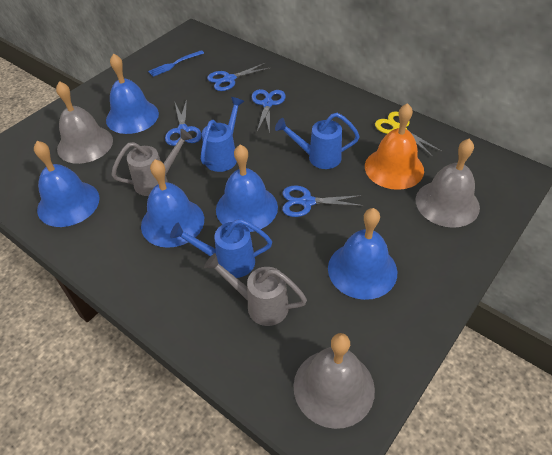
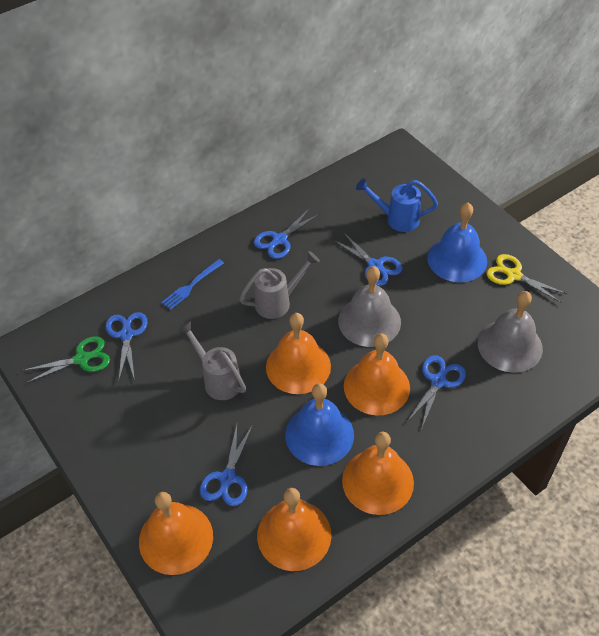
blue bell: [34,141,100,227] [106,53,159,134] [141,159,204,248] [216,145,278,232] [328,208,397,300] = 5 -> [285,383,354,466] [427,203,487,282] = 2
blue scissors: [165,99,202,146] [207,63,271,91] [251,89,286,133] [282,185,364,217] = 4 -> [106,312,148,380] [200,425,253,506] [254,208,319,259] [333,232,402,286] [406,355,466,430] = 5
blue watering can: [170,219,272,278] [201,97,244,172] [275,113,360,169] = 3 -> [356,178,438,232] = 1
green scissors: none = 0 -> [23,336,110,383] = 1
grey bell: [56,81,113,164] [294,333,375,429] [416,138,480,228] = 3 -> [338,266,401,347] [478,291,543,373] = 2
orange bell: [365,103,424,190] = 1 -> [139,492,213,575] [257,488,331,571] [266,313,331,394] [342,432,414,515] [344,333,410,415] = 5

